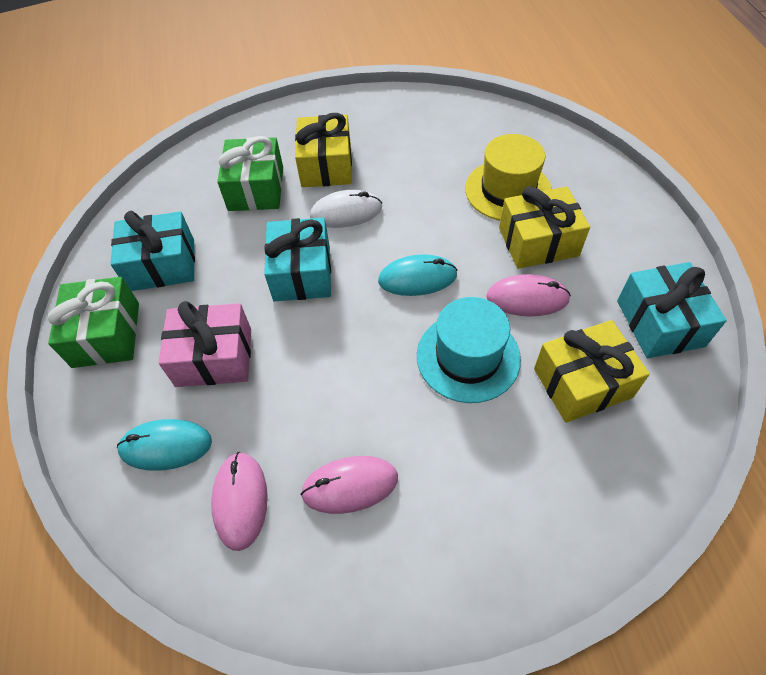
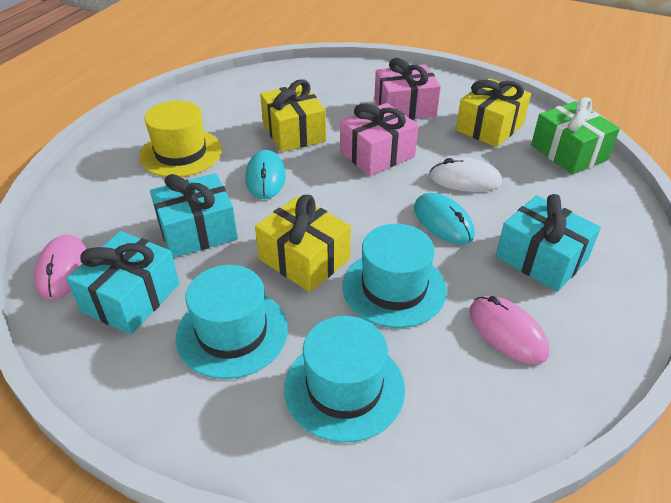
green gift: [48,277,139,368] [217,136,283,211] = 2 -> [531,97,620,174] = 1
pink gift: [158,301,251,387] = 1 -> [340,103,418,176] [374,58,441,120] = 2
pink mouse: [211,452,268,551] [301,456,398,514] [486,274,571,316] = 3 -> [34,234,86,299] [469,296,549,364] = 2
turquoise hat: [417,297,521,403] = 1 -> [176,265,288,379] [284,316,405,443] [342,224,447,328] = 3

